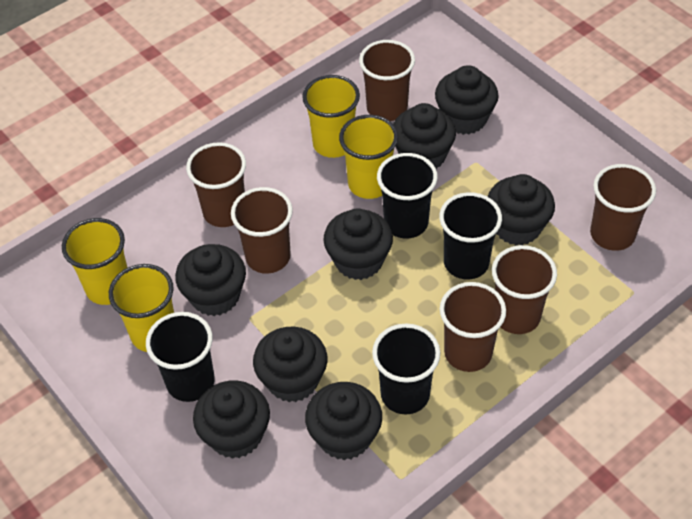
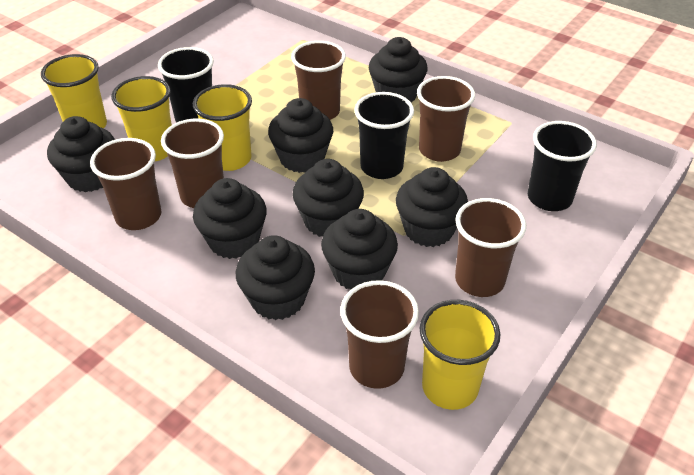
black cup: [146,312,215,402] [372,324,440,415] [377,153,438,239] [439,192,502,280] = 4 -> [158,47,214,123] [354,92,414,179] [528,121,597,211] = 3

